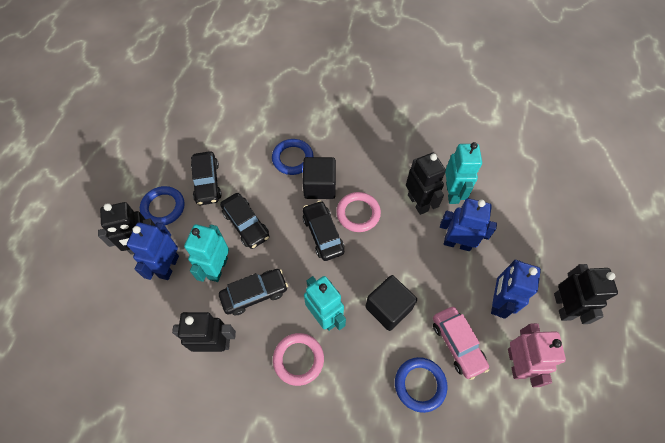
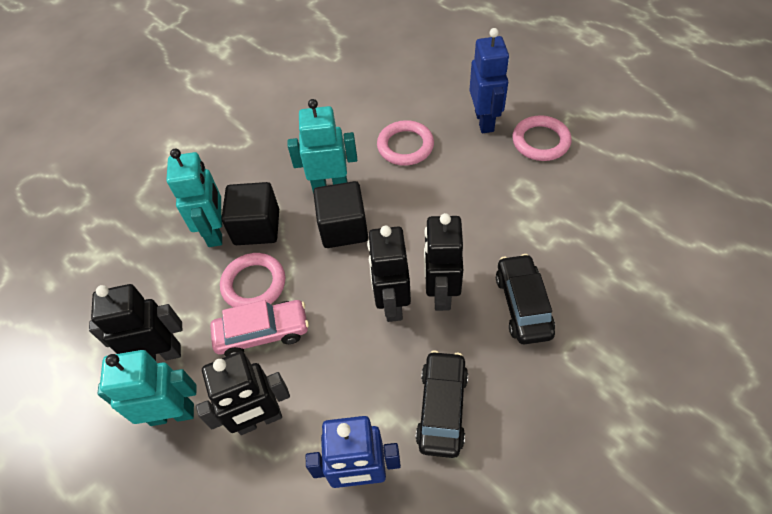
black car: [191,151,222,205] [219,269,288,315] [220,193,269,249] [303,201,344,261] = 4 -> [416,350,468,458] [496,254,555,345] = 2
blue ring: [140,186,185,225] [272,139,313,175] [395,357,448,413] = 3 -> none = 0
blue robot: [127,222,179,280] [440,198,497,251] [491,260,541,319] = 3 -> [306,416,401,488] [469,28,509,133] = 2
pink ring: [273,333,324,386] [336,192,381,232] = 2 -> [220,253,285,307] [377,120,434,166] [512,115,572,161] = 3
pink robot: [508,323,566,387] = 1 -> none = 0

